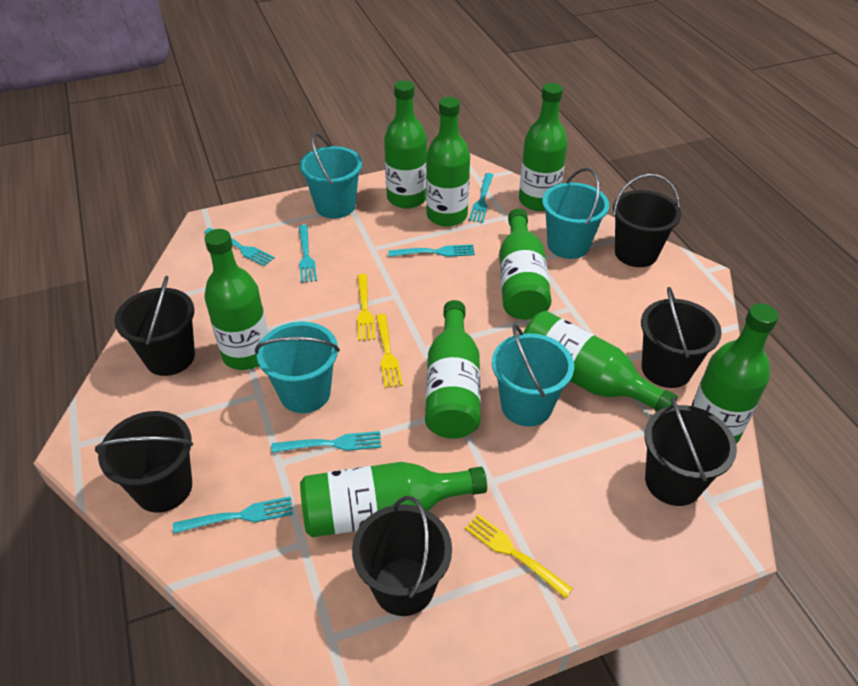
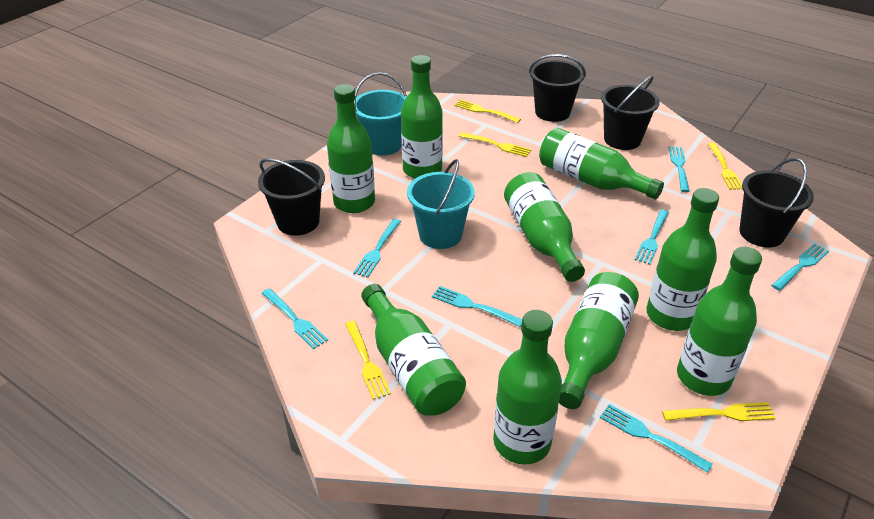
black bucket: [95,411,193,513] [114,276,195,376] [352,496,452,616] [613,174,681,267] [641,287,722,388] [644,397,737,506] = 6 -> [258,159,325,235] [529,54,586,122] [601,76,660,150] [739,158,814,247] = 4
turquoise bucket: [255,321,340,413] [299,133,362,219] [492,324,574,426] [542,168,609,259] = 4 -> [354,72,407,156] [407,159,475,249] = 2
turquoise fork: [173,496,293,534] [204,228,275,266] [272,431,381,453] [298,225,317,283] [388,244,475,257] [469,173,493,223] = 6 -> [261,288,328,349] [353,219,401,277] [432,286,522,327] [600,404,713,473] [635,209,669,265] [668,146,690,192] [771,243,829,291] = 7
yellow fork: [357,274,375,341] [376,314,403,388] [465,514,573,598] = 3 -> [345,321,391,400] [455,100,521,123] [459,132,531,157] [662,402,776,421] [708,143,742,190] = 5

